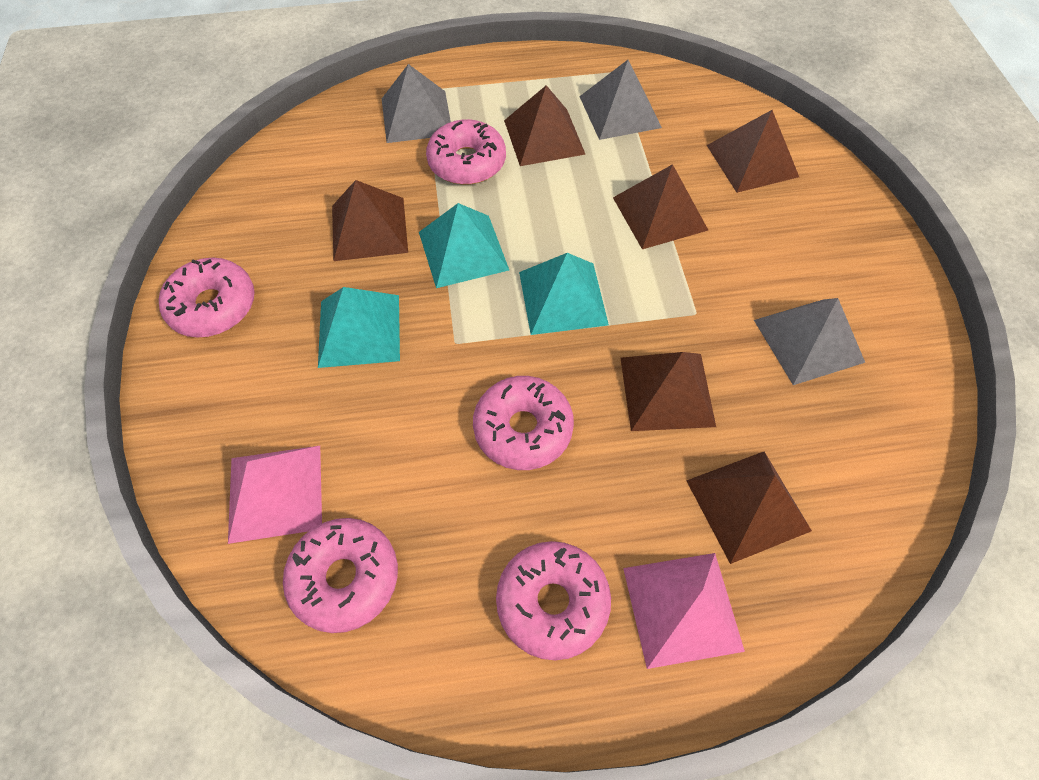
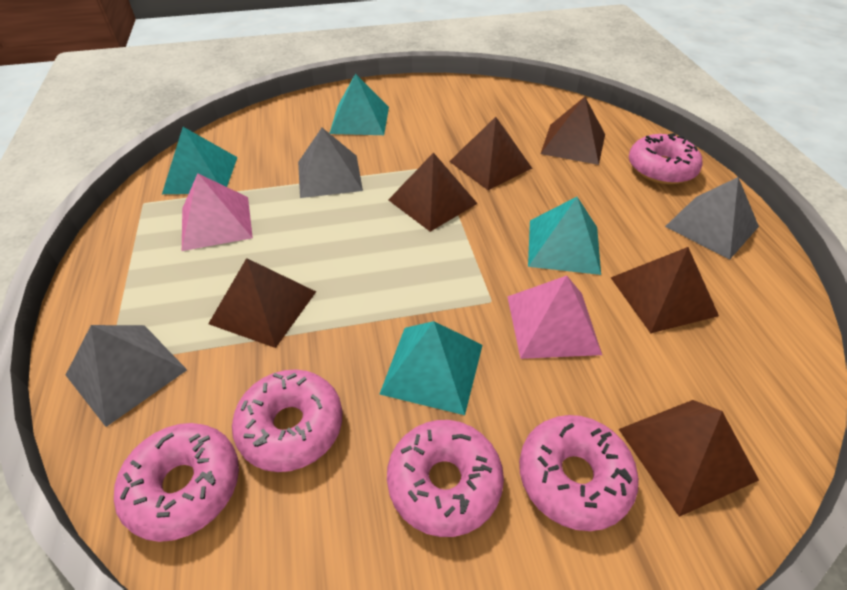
turquoise pyramid: [318,287,400,368] [419,203,509,288] [519,253,609,335] = 3 -> [162,127,238,194] [330,73,389,135] [380,321,483,415] [528,197,601,275] = 4

